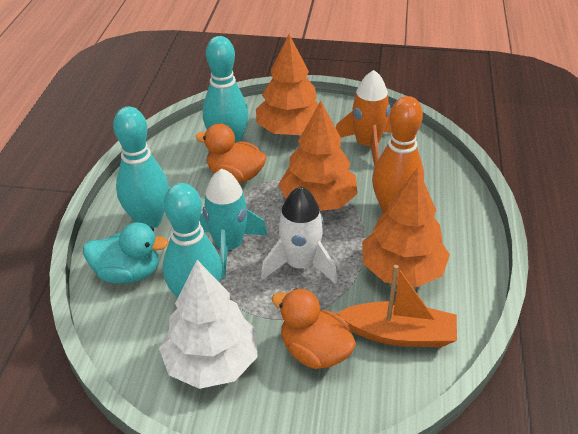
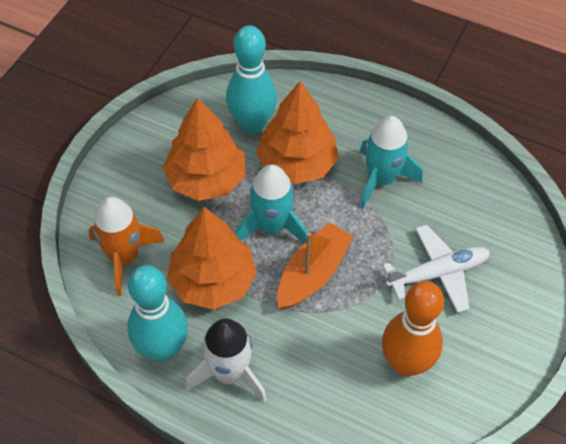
orange duck: [195,123,267,183] [272,289,356,369] = 2 -> none = 0
turquoise bowling pin: [113,107,169,228] [163,183,222,298] [203,36,249,143] = 3 -> [127,265,188,362] [226,25,277,133] = 2
turquoise duck: [83,222,169,283] = 1 -> none = 0
turquoise rocket: [199,169,267,278] = 1 -> [235,165,308,244] [360,116,422,209] = 2
white plane: none = 0 -> [383,225,490,313] = 1
white tree: [159,260,257,389] = 1 -> none = 0

